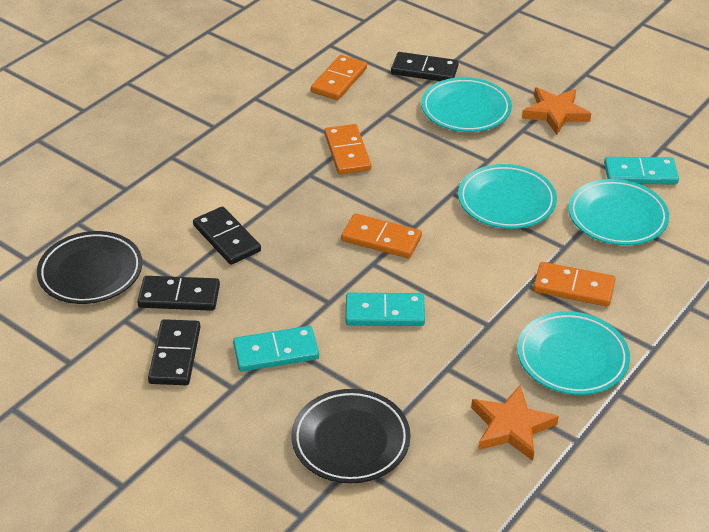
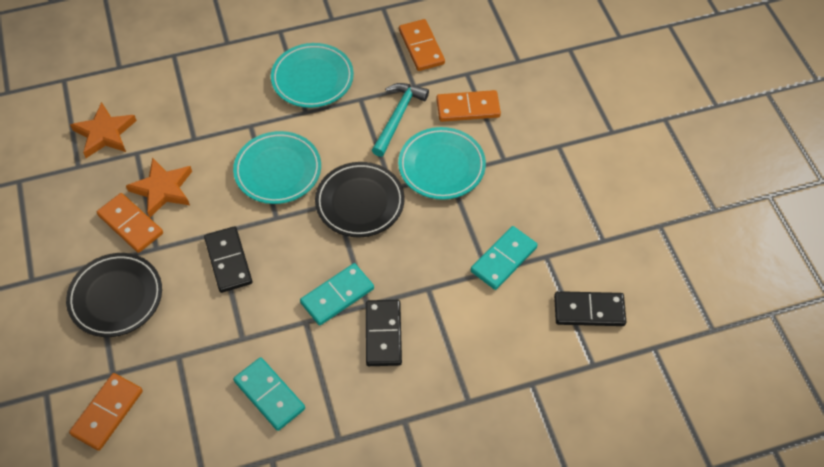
black domino: [137,276,220,311] [148,319,200,385] [193,206,261,265] [391,52,459,81] = 4 -> [204,226,252,293] [366,300,402,366] [554,291,626,326] = 3
turquoise hammer: none = 0 -> [372,83,429,157] = 1
turquoise plate: [421,77,512,132] [458,164,557,229] [517,311,630,395] [568,179,669,245] = 4 -> [233,131,321,204] [271,43,354,108] [398,127,486,200] = 3

